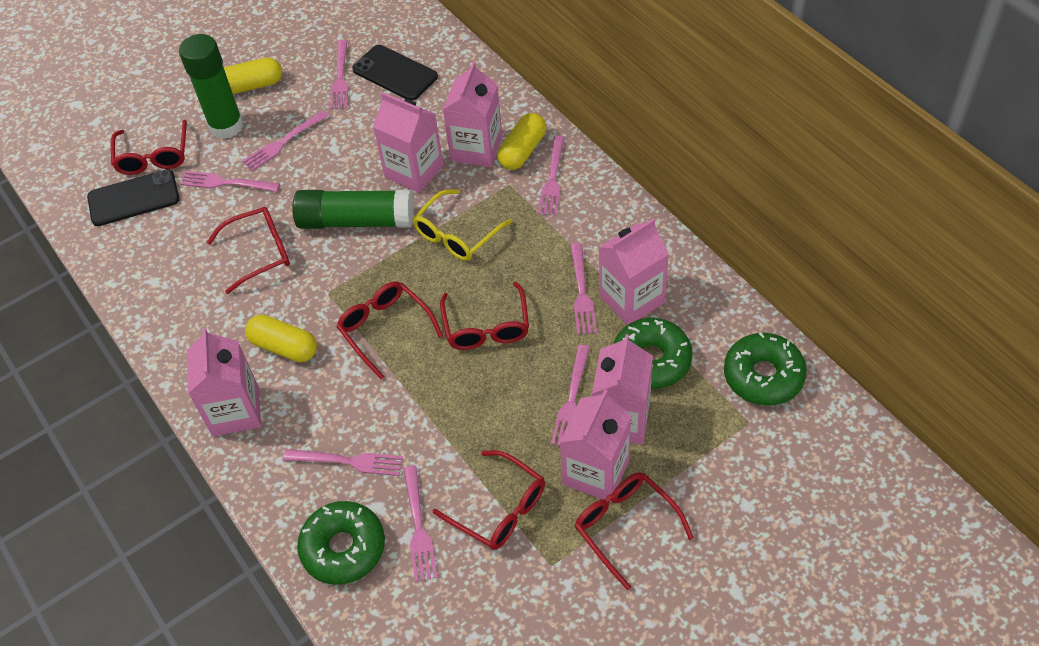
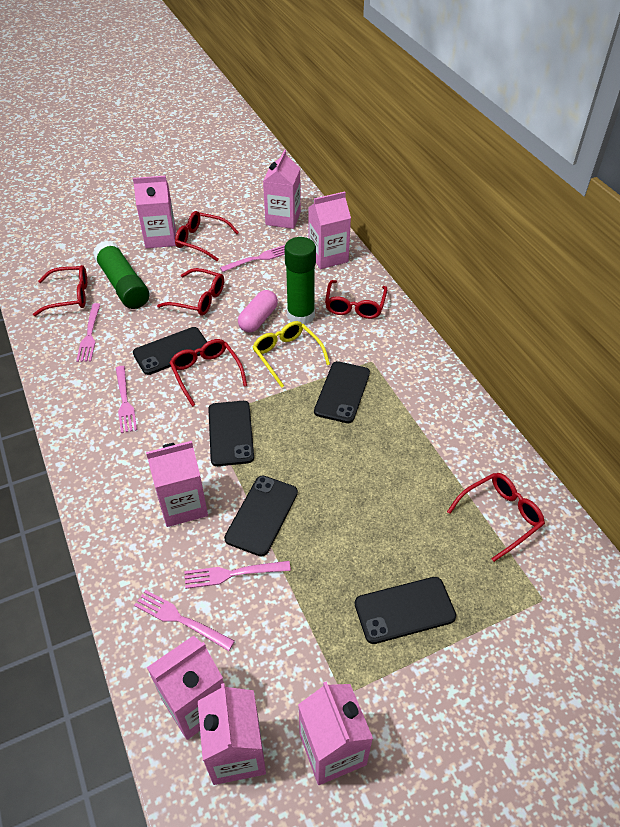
black phone: [87,169,179,226] [352,45,438,101] = 2 -> [133,327,207,375] [208,401,254,466] [224,476,298,557] [314,361,370,423] [355,577,456,644] = 5
green donut: [297,501,385,585] [613,318,693,389] [724,332,807,406] = 3 -> none = 0
pink capsule: none = 0 -> [238,290,278,332] = 1
pink carton: [187,328,261,436] [373,92,443,193] [443,62,503,167] [560,389,631,502] [592,334,653,445] [599,219,669,325] = 6 -> [133,176,176,248] [146,441,208,527] [147,635,224,740] [198,683,266,785] [263,150,301,229] [298,681,373,785] [308,191,351,269] = 7
pink fork: [180,171,280,192] [242,110,329,171] [283,449,403,476] [330,40,349,109] [403,465,437,582] [538,135,565,216] [551,345,590,446] [571,243,597,335] = 8 -> [76,303,101,362] [116,366,137,433] [134,590,235,651] [185,561,291,589] [220,245,285,272] = 5
yellow capsule: [224,57,282,94] [245,315,317,362] [497,113,546,170] = 3 -> none = 0

